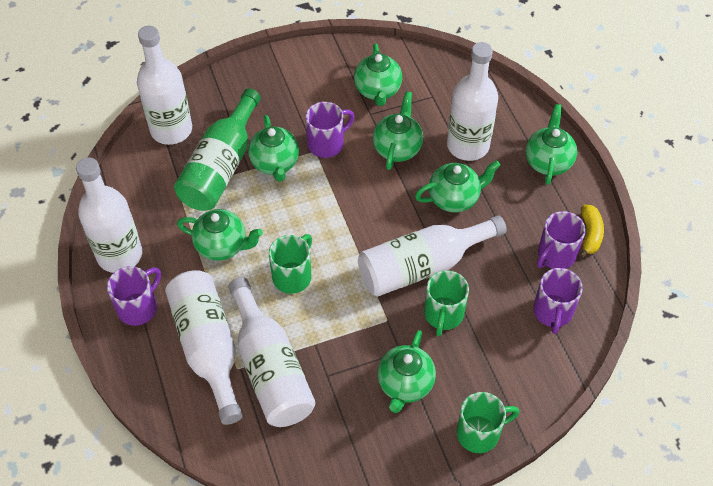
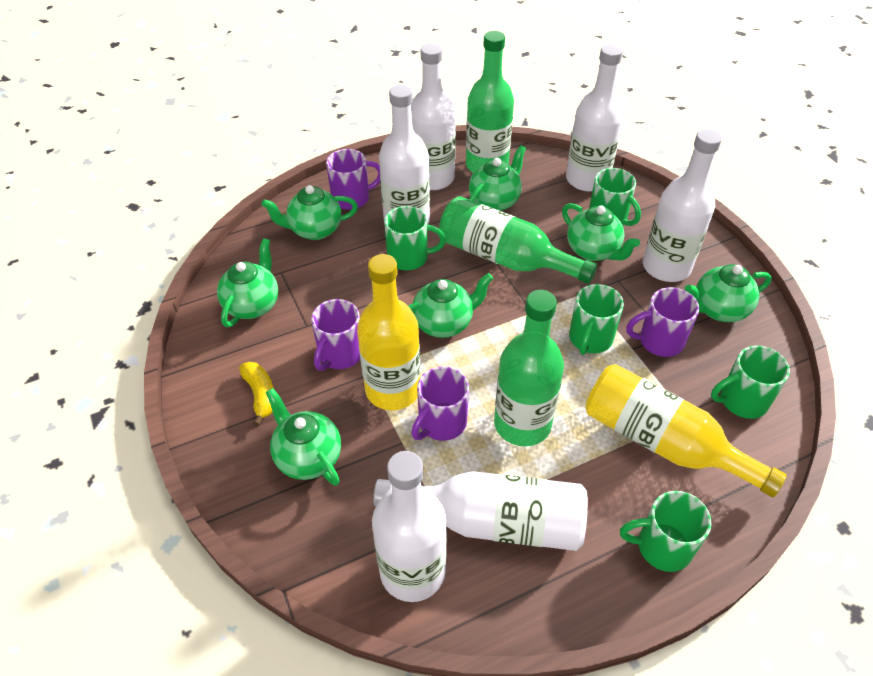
green bottle: [174,88,261,211] = 1 -> [439,196,597,284] [466,31,514,173] [494,290,564,446] = 3
green mug: [269,234,312,294] [424,270,469,336] [457,392,520,453] = 3 -> [384,206,446,270] [569,284,624,355] [589,168,641,226] [620,491,712,572] [711,346,790,419] = 5
yellow bottle: none = 0 -> [357,254,421,410] [585,364,787,497] = 2

